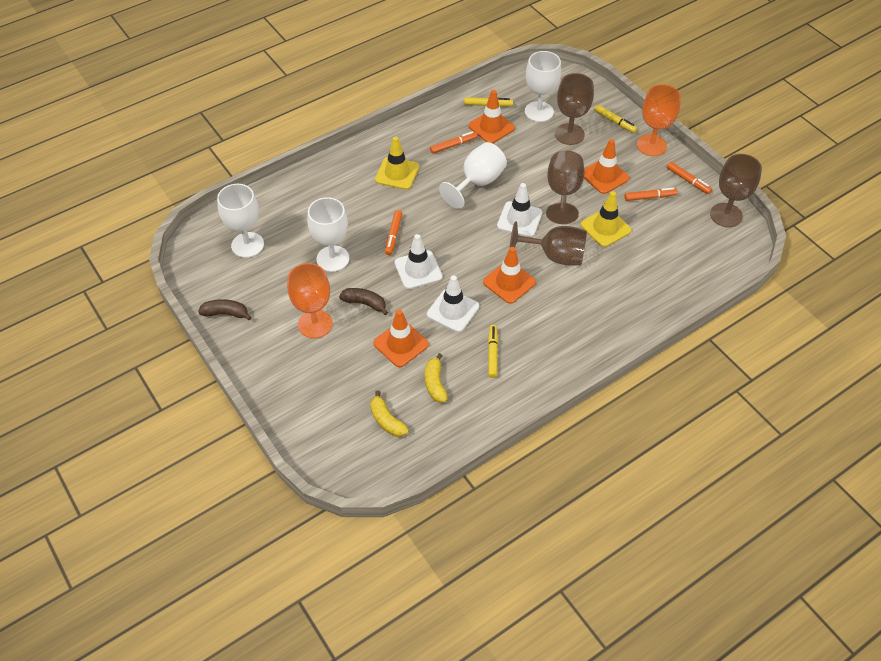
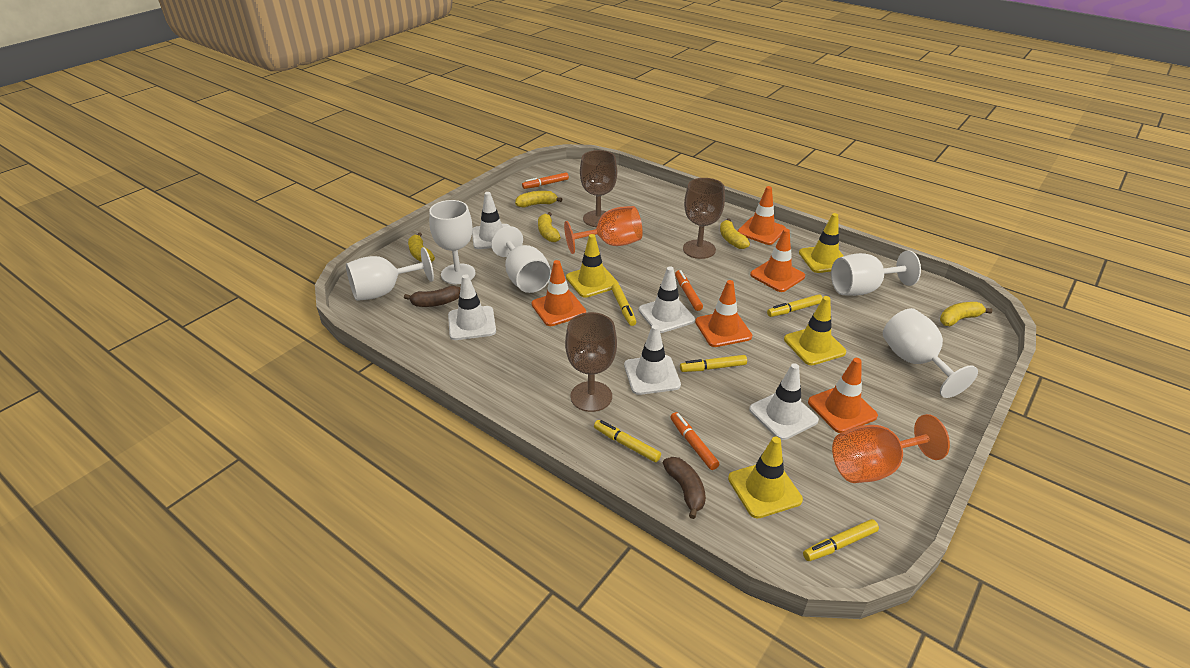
brown goblet: [510,221,587,265] [546,150,584,224] [555,73,594,145] [710,154,762,227] = 4 -> [565,312,617,412] [580,150,617,227] [683,178,725,259] = 3
orange marker: [385,210,402,255] [430,131,478,154] [624,187,678,201] [667,162,712,194] = 4 -> [522,172,569,189] [671,412,719,470] [675,270,703,311] = 3
orange traffic cone: [373,309,429,367] [468,90,515,143] [483,247,536,304] [584,139,630,194] = 4 -> [532,260,586,326] [695,280,752,347] [738,186,786,245] [750,229,805,292] [808,358,878,433] = 5
white goblet: [217,184,264,258] [307,197,349,272] [439,142,507,209] [525,51,561,122] = 4 -> [346,247,434,301] [429,200,476,284] [491,226,551,293] [831,250,921,296] [883,308,978,398] = 5
white traffic cone: [394,234,443,289] [427,275,479,332] [497,183,542,237] = 3 -> [448,274,496,340] [472,192,510,249] [624,324,681,395] [638,266,695,333] [749,363,819,440] = 5
yellow banana: [370,391,409,437] [425,353,448,403] = 2 -> [408,232,435,262] [515,191,562,208] [538,212,561,242] [720,218,750,249] [940,302,992,326] = 5
yellow marker: [464,97,513,107] [488,325,498,378] [594,104,638,133] = 3 -> [594,420,661,462] [611,284,636,326] [680,355,747,372] [767,294,823,317] [803,519,879,561] = 5
yellow traffic cone: [375,136,419,190] [581,191,631,247] = 2 -> [566,234,619,298] [728,437,803,518] [784,296,846,365] [799,213,844,273] = 4

